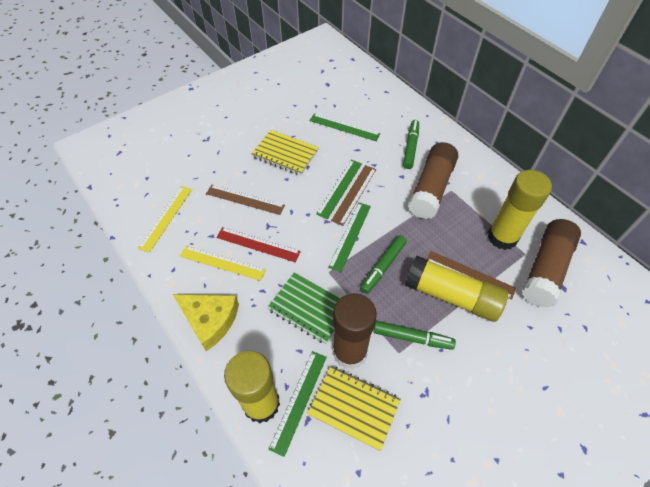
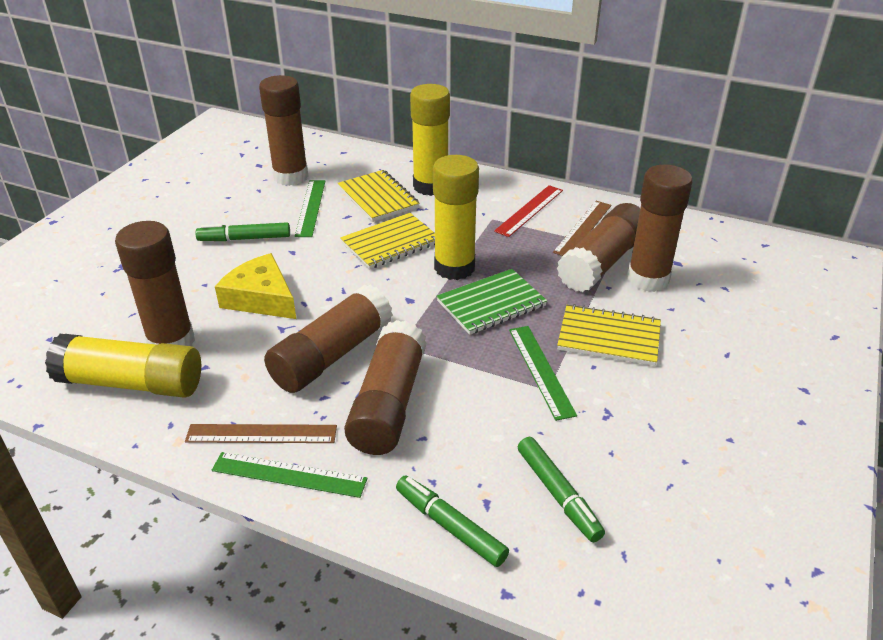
brown glue stick: [333,293,377,369] [408,142,458,219] [522,219,581,308] = 3 -> [115,221,195,346] [259,75,309,186] [264,285,393,393] [344,320,427,455] [557,203,640,292] [627,164,693,292] = 6
brown ruler: [206,185,285,215] [331,165,376,226] [427,251,516,300] = 3 -> [185,424,337,443] [553,201,612,256] = 2
green ruler: [268,351,327,457] [309,113,380,141] [316,160,362,219] [328,202,371,272] = 4 -> [212,452,368,498] [295,180,325,237] [509,326,577,421] = 3
yellow notebook: [252,130,319,175] [307,366,401,451] = 2 -> [337,170,419,222] [340,213,435,269] [557,304,661,366] = 3
yellow ruler: [137,186,192,253] [180,245,266,281] = 2 -> none = 0

